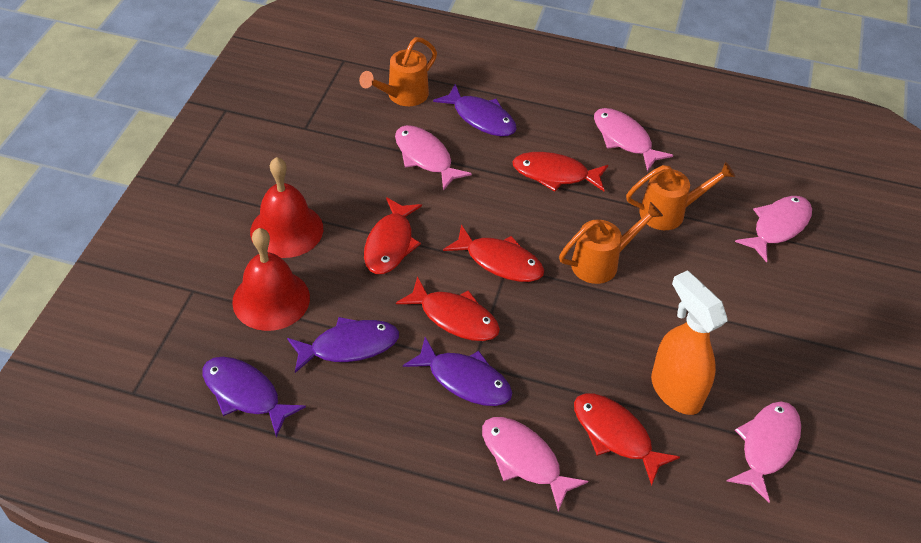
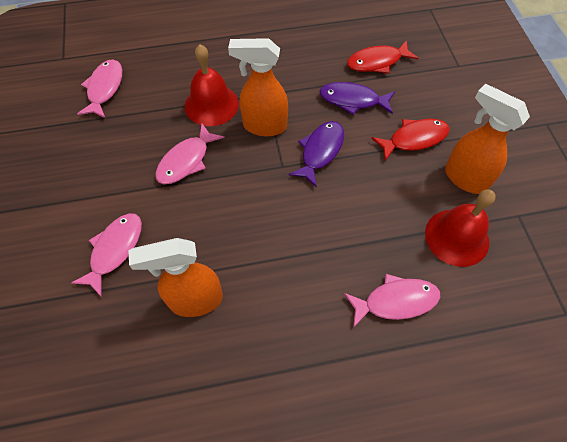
orange spray bottle: [651,270,728,415] = 1 -> [128,238,223,317] [228,38,288,136] [445,84,530,194] = 3
orange watering can: [359,37,437,106] [559,202,663,284] [626,162,735,230] = 3 -> none = 0
pink fish: [395,125,472,191] [482,417,588,511] [594,108,673,171] [727,401,801,502] [735,196,812,262] = 5 -> [71,213,142,296] [77,59,122,118] [155,124,225,184] [344,274,441,328] = 4
purple fish: [203,357,306,437] [287,317,399,373] [403,337,512,406] [433,84,517,136] = 4 -> [289,121,344,188] [319,82,395,115] = 2
red fish: [364,197,422,274] [396,276,500,341] [443,225,544,282] [512,152,608,191] [574,394,680,486] = 5 -> [347,40,418,74] [371,119,450,161] = 2

